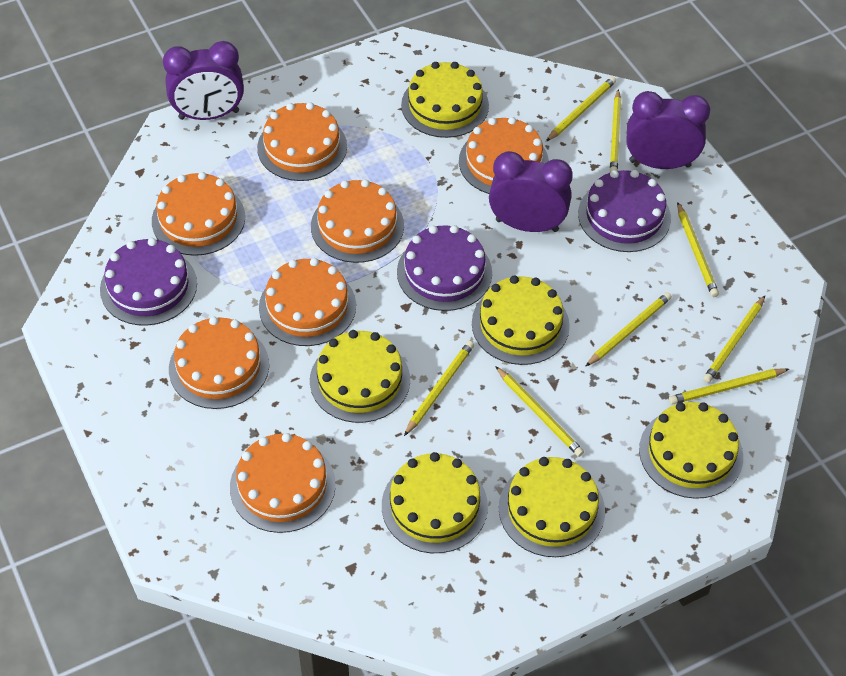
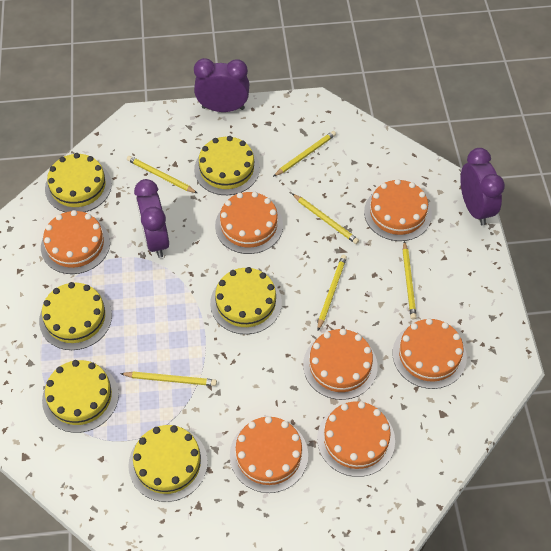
purple cake: [100,238,197,326] [397,225,492,311] [578,170,671,252] = 3 -> none = 0
yellow pencil: [404,341,474,436] [495,366,584,457] [546,76,616,141] [585,292,672,367] [610,89,621,172] [669,368,789,405] [677,202,719,297] [703,296,765,383] = 8 -> [120,372,217,386] [127,156,197,193] [273,131,336,177] [292,194,359,244] [317,255,347,330] [403,241,417,320] = 6

